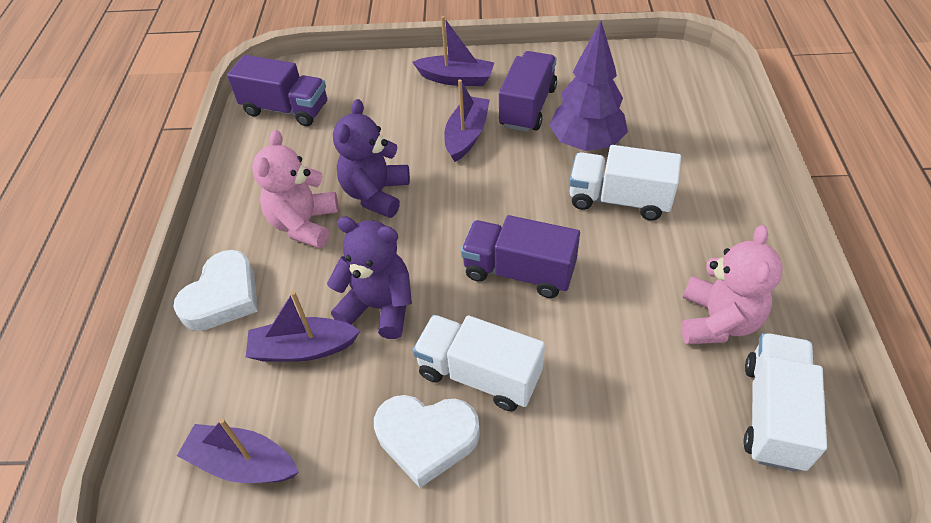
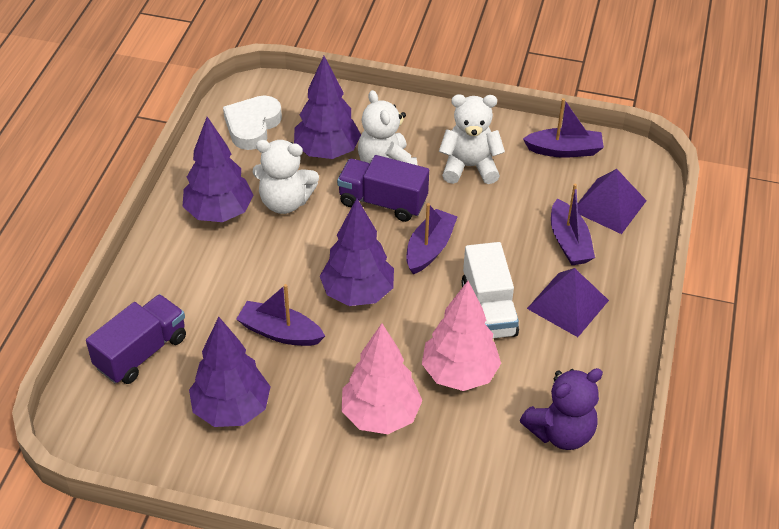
pink teddy bear: [252,130,339,248] [681,225,783,344] = 2 -> none = 0
pink tree: none = 0 -> [342,323,422,434] [422,281,501,391] = 2
purple pyramid: none = 0 -> [527,268,609,337] [578,169,647,234] = 2
purple teddy bear: [327,216,412,339] [333,99,410,218] = 2 -> [520,368,603,450] = 1
purple tree: [549,21,628,151] = 1 -> [182,117,254,222] [189,317,271,427] [294,56,361,159] [320,198,394,306] = 4
purple truck: [227,55,327,126] [461,215,580,298] [499,51,557,132] = 3 -> [86,294,186,384] [337,155,429,222] = 2
white heart: [174,250,258,331] [374,395,480,488] = 2 -> [223,95,282,150] = 1
white teddy bear: none = 0 -> [253,140,319,214] [358,90,417,165] [439,94,505,184] = 3
white truck: [413,315,545,411] [569,145,681,220] [743,333,827,472] = 3 -> [462,242,519,339] = 1

